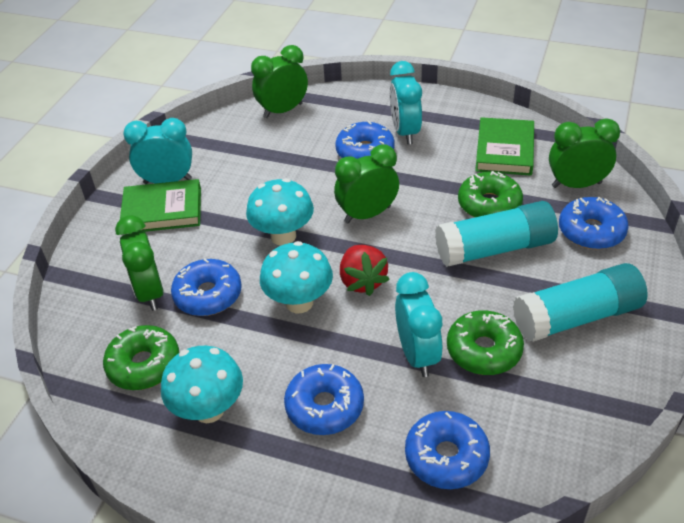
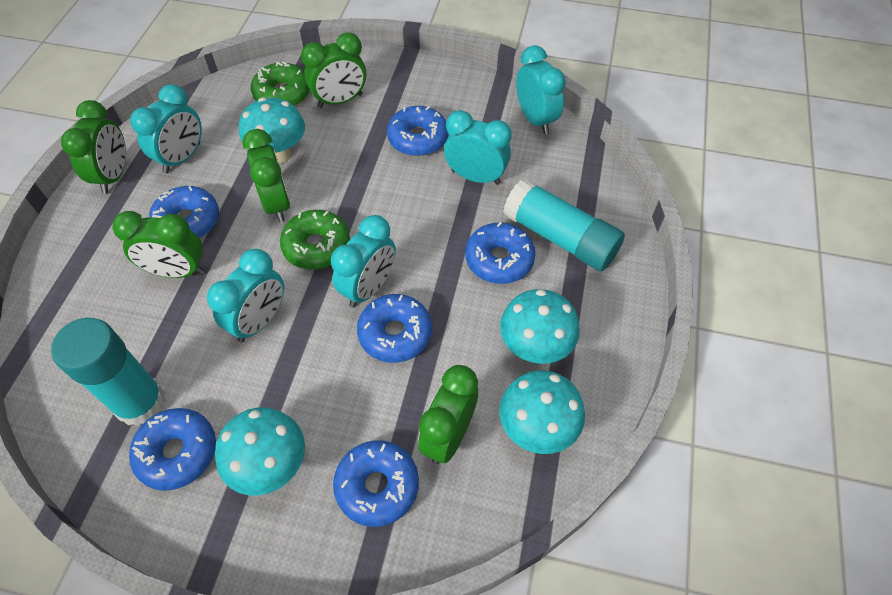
blue donut: [171,258,242,316] [284,364,364,435] [335,121,395,159] [405,411,490,489] [559,197,629,249] = 5 -> [129,408,216,491] [149,186,219,238] [333,440,419,527] [357,294,432,363] [387,106,448,156] [465,222,535,284] = 6
green book: [120,179,201,233] [475,117,534,176] = 2 -> none = 0
green clock: [115,215,164,311] [251,45,308,118] [334,144,399,223] [549,119,620,188] = 4 -> [61,100,126,194] [112,211,205,278] [242,129,290,222] [301,32,366,108] [418,365,478,464] = 5
green donut: [103,325,179,390] [447,310,524,375] [458,171,523,217] = 3 -> [251,62,310,106] [280,210,350,270] = 2
red strawberry: [340,245,390,296] = 1 -> none = 0
turquoise clock: [123,118,192,184] [390,61,422,144] [395,272,443,377] = 3 -> [130,84,202,173] [207,249,284,342] [331,215,396,308] [444,110,512,185] [516,45,566,134] = 5
turquoise mushroom: [161,346,243,423] [246,178,314,246] [260,241,333,313] = 3 -> [215,408,305,495] [239,97,305,163] [499,370,585,454] [500,289,580,364] = 4

